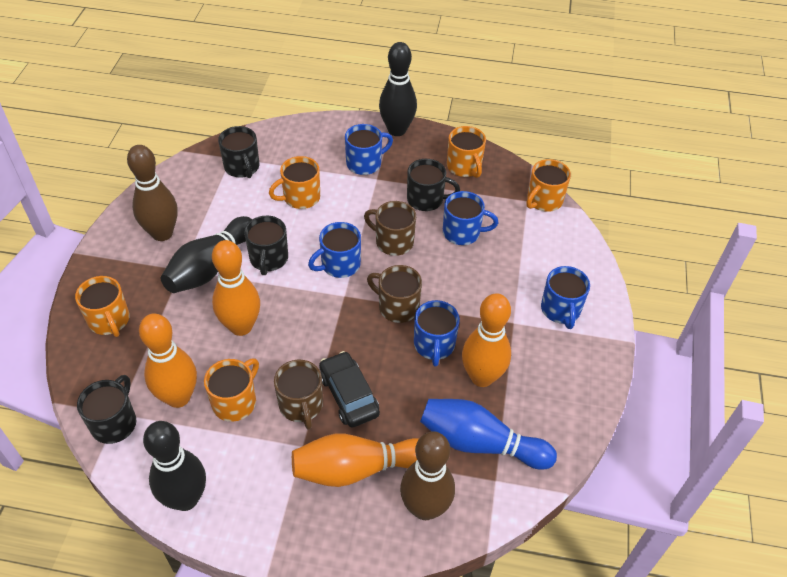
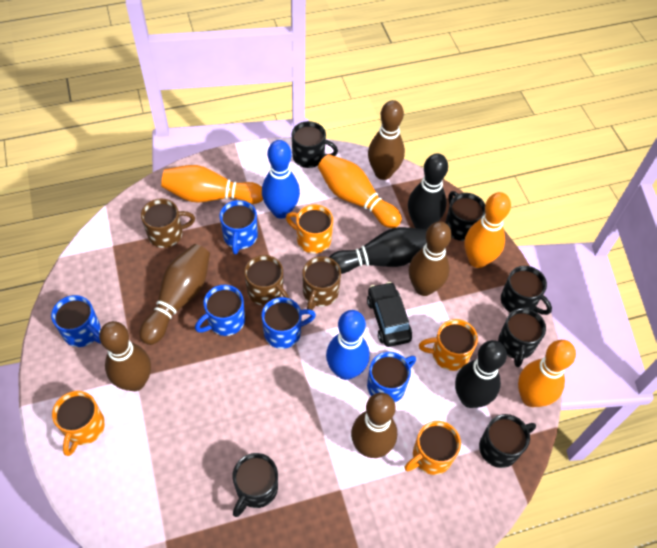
black mug: [77,375,136,444] [218,126,259,178] [244,216,288,275] [407,159,460,211] = 4 -> [233,453,278,517] [292,121,338,168] [445,191,485,241] [479,414,536,468] [498,308,546,367] [501,266,552,315] = 6
blue bowling pin: [420,399,557,470] = 1 -> [262,140,300,219] [326,310,370,380] = 2
brown bowling pin: [127,145,178,241] [400,431,455,520] = 2 -> [99,321,151,391] [139,244,210,345] [351,393,397,458] [368,100,405,180] [409,221,452,296] = 5
orange mug: [75,276,130,337] [204,359,259,422] [269,156,320,209] [447,126,486,178] [526,159,571,212] = 5 -> [52,391,105,456] [286,205,333,254] [404,421,461,475] [419,319,478,371] = 4

